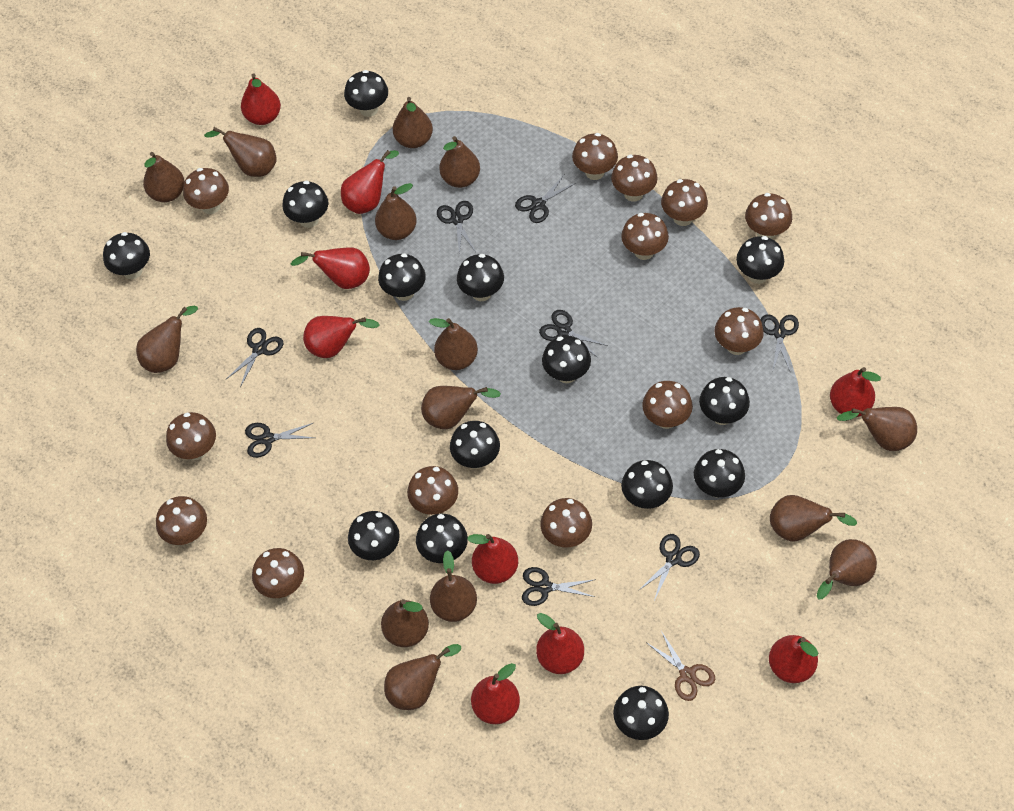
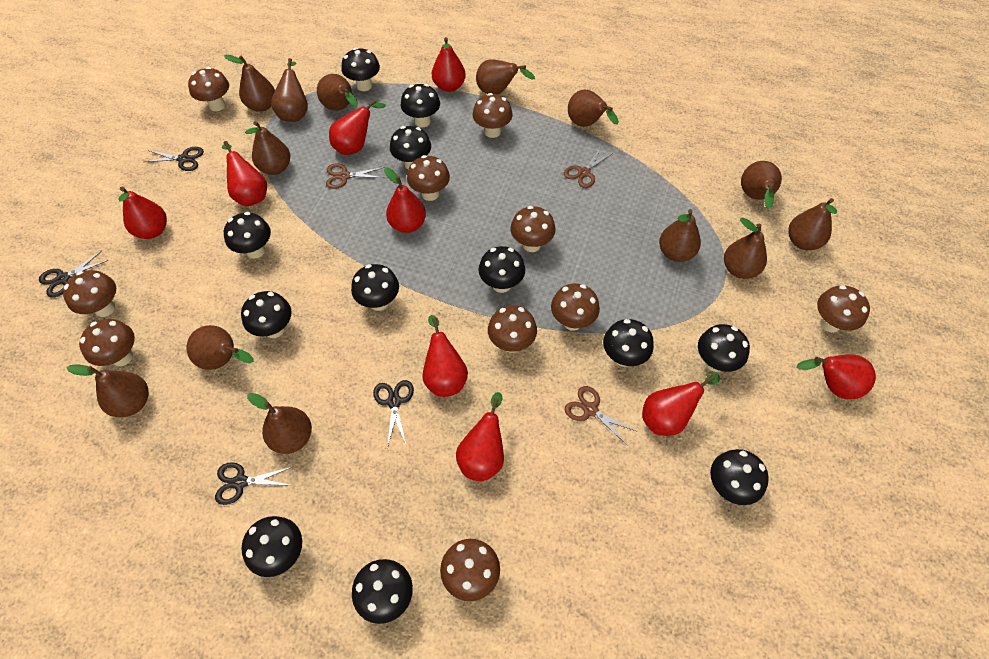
black mushroom: [103,232,150,279] [283,181,328,228] [344,70,388,117] [348,511,400,560] [378,253,426,301] [416,514,468,563] [450,421,500,469] [457,254,504,301] [542,336,591,383] [613,686,669,740] [621,460,673,509] [694,449,745,498] [699,377,750,425] [736,236,784,284] = 14 -> [224,212,271,259] [241,291,291,338] [242,516,302,577] [342,48,380,91] [351,264,399,311] [352,559,413,624] [390,126,431,169] [401,84,440,127] [478,246,525,293] [603,319,654,367] [698,324,750,372] [710,449,769,505] = 12
black scissors: [225,328,283,387] [245,423,315,458] [437,201,476,255] [515,175,576,223] [522,567,596,606] [539,310,608,358] [638,534,700,601] [761,314,799,373] = 8 -> [39,251,108,298] [144,147,204,171] [215,462,293,505] [373,380,414,448] = 4
brown mushroom: [156,496,207,545] [166,412,216,460] [183,168,229,214] [252,548,304,598] [407,466,458,515] [540,498,592,548] [572,133,618,180] [611,155,658,202] [621,213,669,260] [642,381,693,429] [661,179,708,226] [714,307,764,355] [745,193,792,239] = 13 -> [63,270,116,317] [79,319,135,367] [188,67,229,111] [407,155,450,201] [440,539,500,601] [472,93,513,138] [488,305,537,353] [510,206,556,252] [551,283,600,331] [817,285,870,333] = 10
brown pear: [136,306,198,373] [143,152,185,202] [204,127,277,177] [375,183,417,240] [381,599,429,647] [384,644,461,710] [393,97,433,148] [421,386,501,429] [429,318,478,370] [430,550,477,622] [439,136,480,188] [770,495,857,542] [817,539,877,599] [837,407,917,451] = 14 -> [66,364,149,417] [186,325,254,370] [224,55,275,112] [245,121,290,175] [247,393,312,454] [271,58,308,122] [317,74,358,111] [476,60,535,95] [568,90,619,127] [659,209,701,262] [724,218,767,279] [741,161,782,209] [788,198,837,250] = 13
brown scissors: [647,631,715,701] = 1 -> [326,163,384,189] [564,147,613,188] [565,386,638,446] = 3

